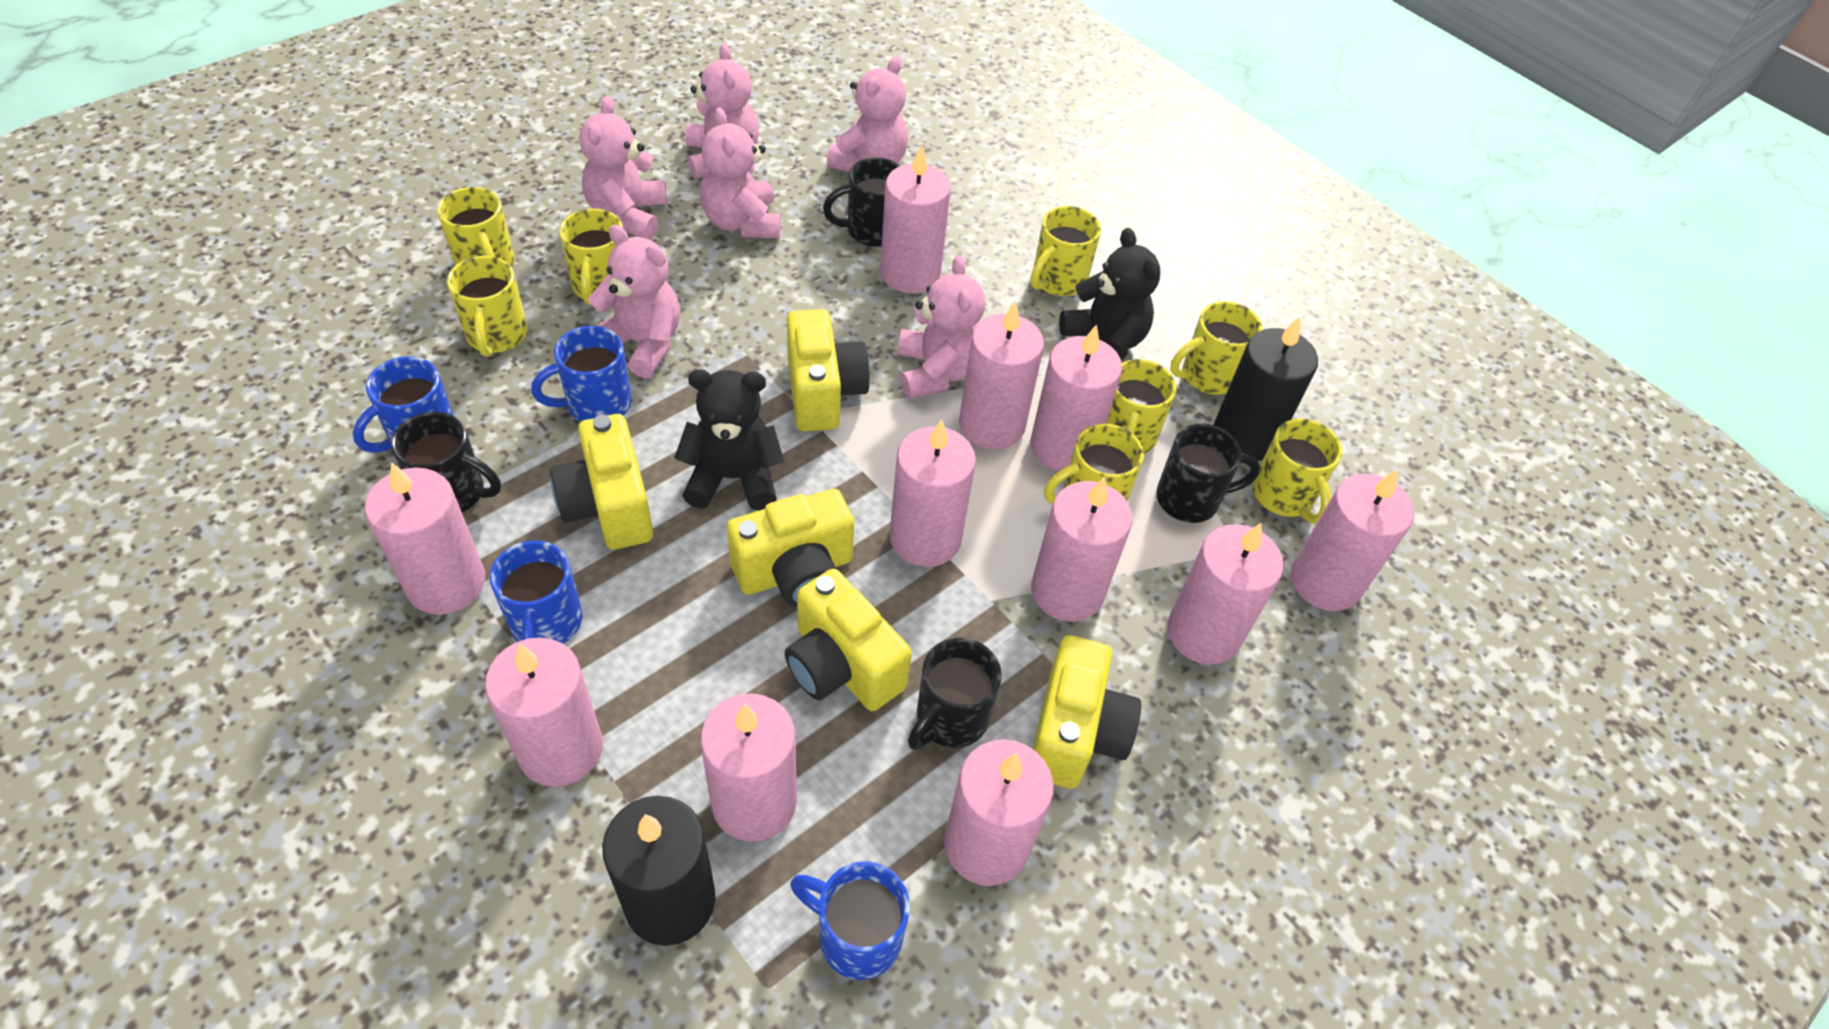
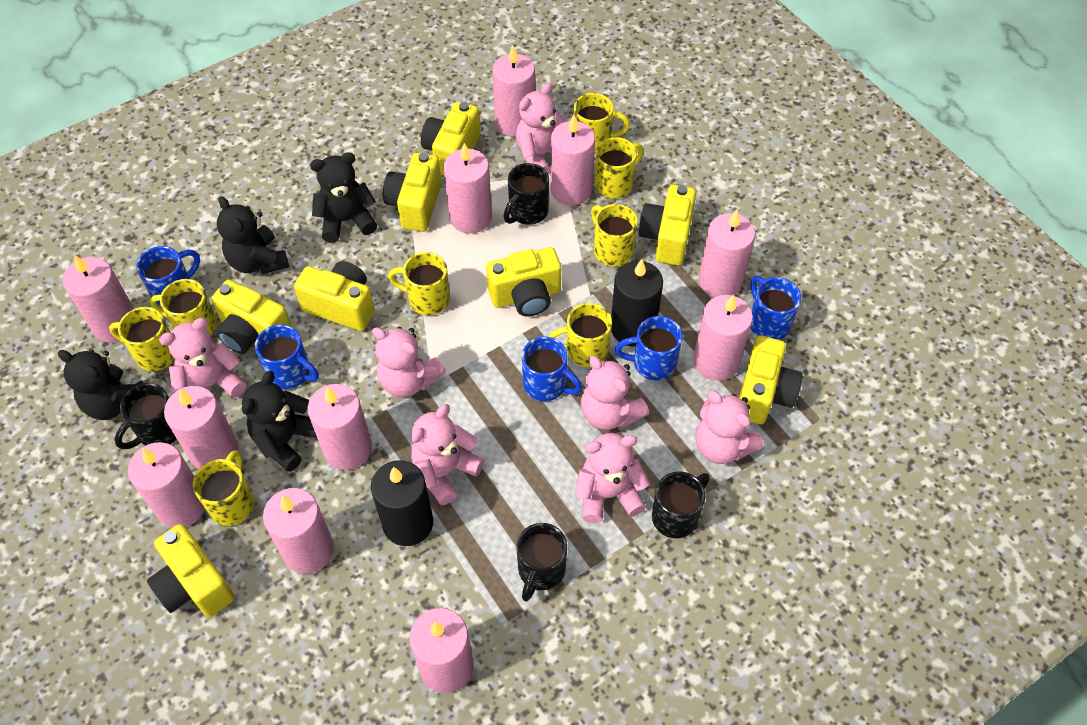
black teddy bear: [674,369,784,511] [1059,228,1161,360] = 2 -> [58,349,144,420] [217,196,289,274] [242,371,317,472] [310,152,377,243] = 4
blue mug: [353,356,453,453] [490,540,582,644] [531,326,632,422] [790,861,910,980] = 4 -> [136,246,200,308] [255,325,319,389] [522,337,582,401] [615,316,683,380] [750,276,801,340] = 5
pink teddy bear: [579,96,667,239] [588,225,680,379] [685,43,759,179] [700,107,781,238] [827,56,908,172] [897,255,985,399] = 6 -> [159,318,246,397] [372,327,446,397] [411,404,484,505] [516,83,567,174] [575,433,650,523] [581,356,649,430] [695,391,764,464] = 7
yellow camera: [550,414,653,550] [727,489,854,607] [785,569,912,711] [787,309,870,431] [1033,635,1141,789] = 5 -> [147,524,235,617] [211,280,292,354] [294,261,375,331] [383,153,442,232] [421,102,480,175] [486,247,561,316] [639,185,696,266] [739,336,803,424] = 8

